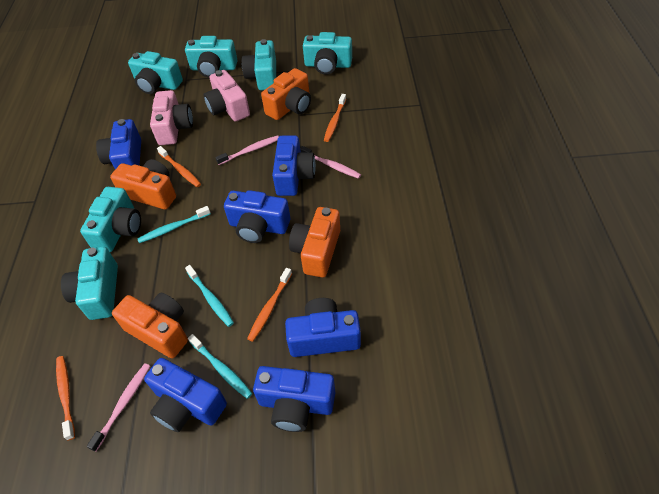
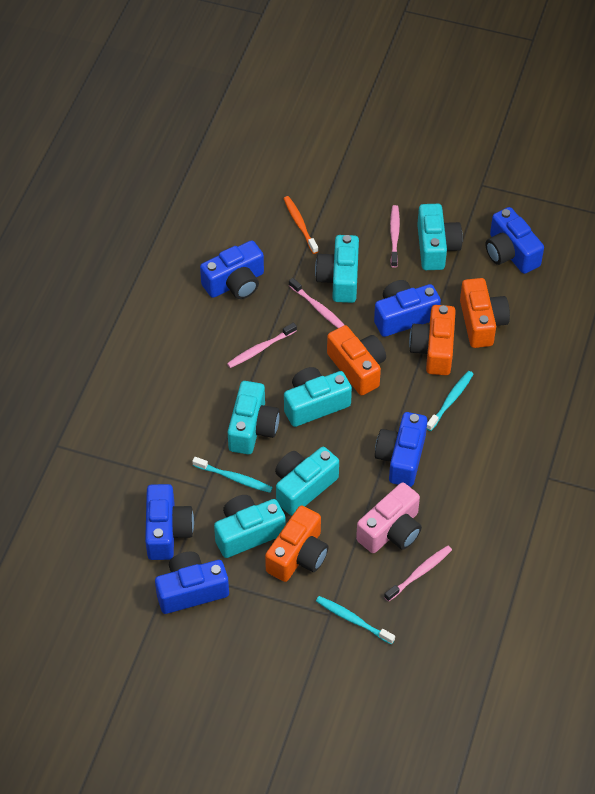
orange toothbrush: [56,356,75,441] [157,146,201,187] [247,268,292,342] [324,94,346,142] = 4 -> [283,196,319,254] = 1
pink camera: [150,90,193,145] [203,70,250,122] = 2 -> [356,482,422,553] = 1
pink toothbrush: [87,363,150,451] [215,135,279,165] [300,146,361,179] = 3 -> [227,322,297,368] [289,278,344,328] [384,546,452,602] [390,205,400,268] = 4

